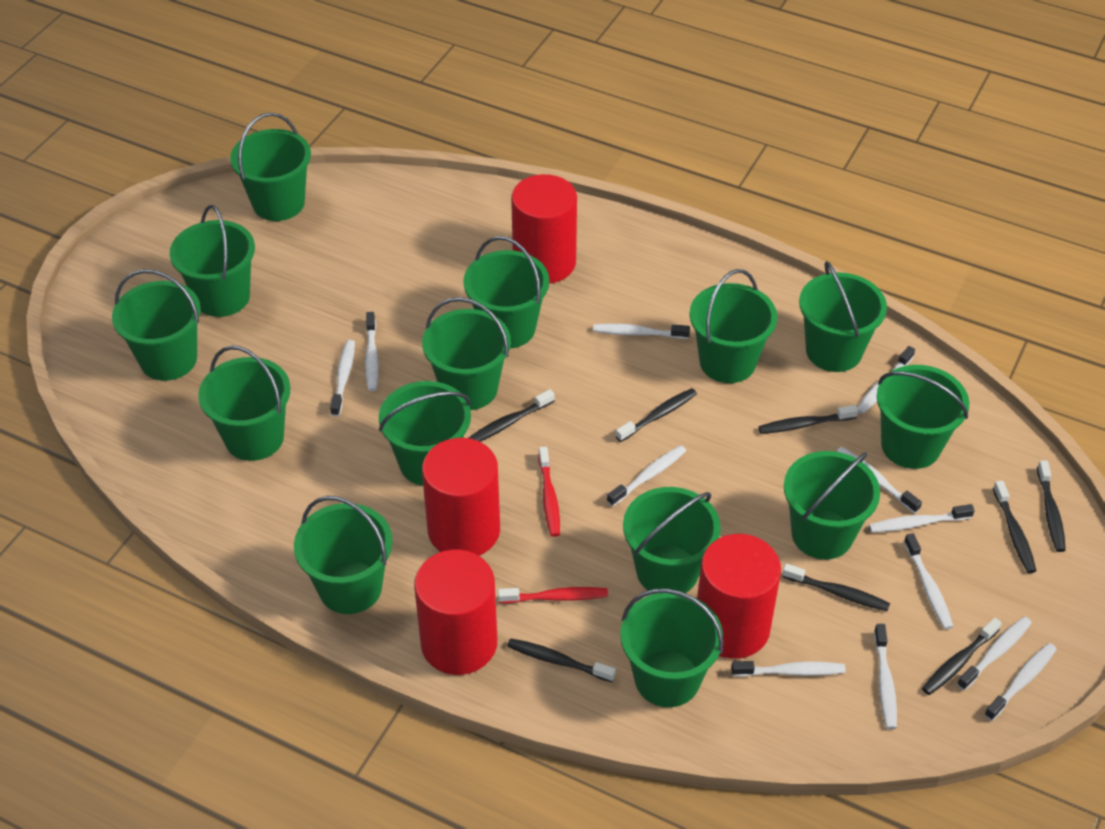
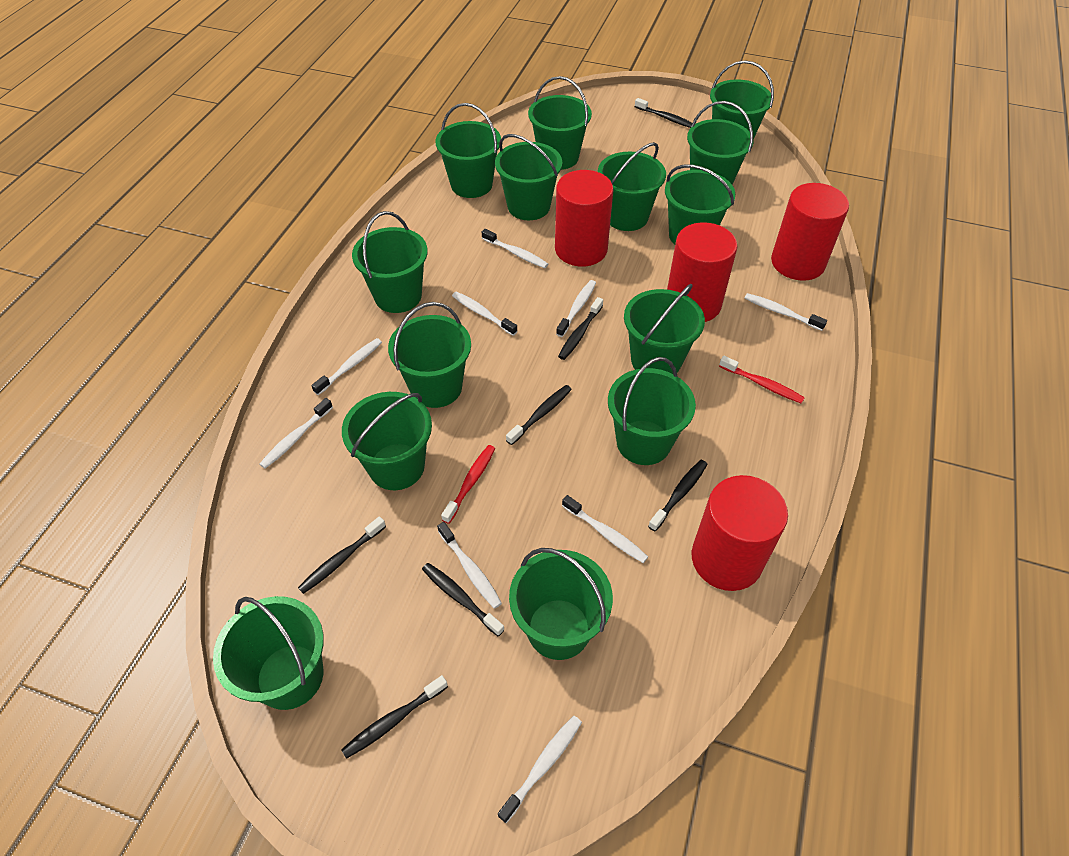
black toothbrush: [469,389,555,442] [507,638,616,682] [616,388,697,442] [758,405,858,434] [782,563,890,611] [922,618,1002,695] [993,481,1036,573] [1037,460,1066,552] = 8 -> [298,516,386,594] [341,675,448,759] [422,563,505,637] [506,385,572,445] [558,297,603,360] [635,98,692,128] [648,460,708,531] = 7
white toothbrush: [330,340,355,417] [365,312,379,391] [593,324,690,339] [607,445,686,507] [731,661,846,677] [836,447,922,514] [857,346,915,414] [869,504,975,533] [874,624,897,729] [904,533,953,629] [957,617,1032,690] [984,643,1057,721] = 12 -> [260,398,333,469] [311,338,382,395] [437,522,502,609] [452,291,517,336] [482,229,548,268] [498,716,582,823] [556,280,596,337] [562,495,648,563] [744,293,827,331] = 9

